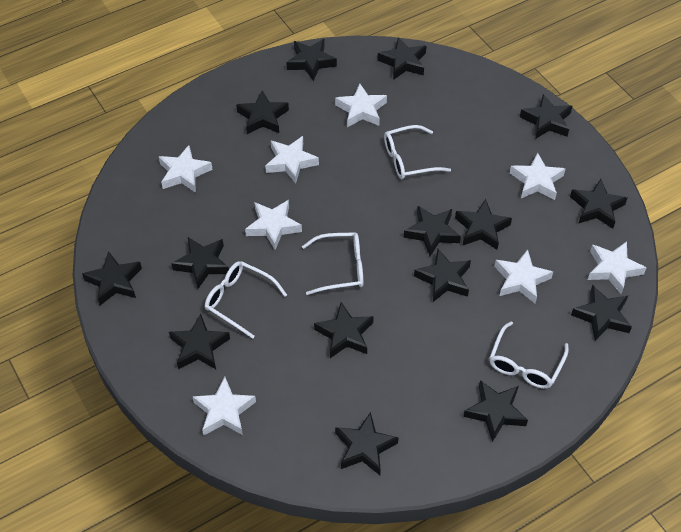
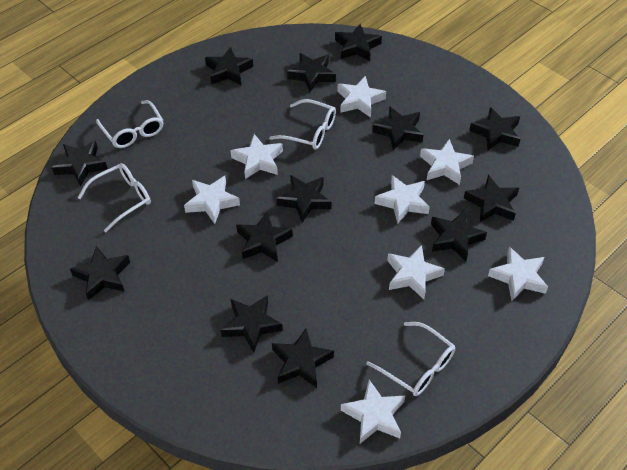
black star: [82,251,142,305] [169,314,230,369] [171,237,229,289] [236,90,289,134] [286,39,337,81] [314,302,374,358] [335,412,399,475] [377,37,426,80] [404,206,461,256] [414,249,471,302] [455,199,512,250] [463,380,528,442] [520,94,572,139] [570,179,627,229] [571,285,632,341] = 15 -> [52,141,108,186] [70,246,130,300] [205,47,253,85] [221,295,283,352] [236,212,293,262] [272,328,334,388] [276,175,332,223] [287,53,336,92] [335,24,382,61] [372,106,423,150] [431,210,487,261] [464,175,519,222] [469,107,520,150] = 13

